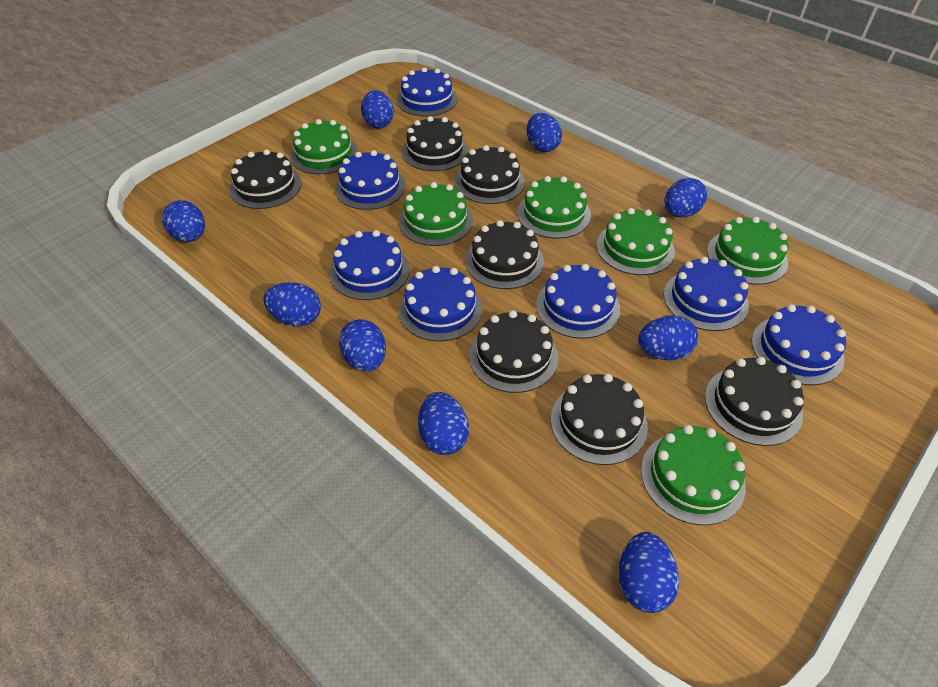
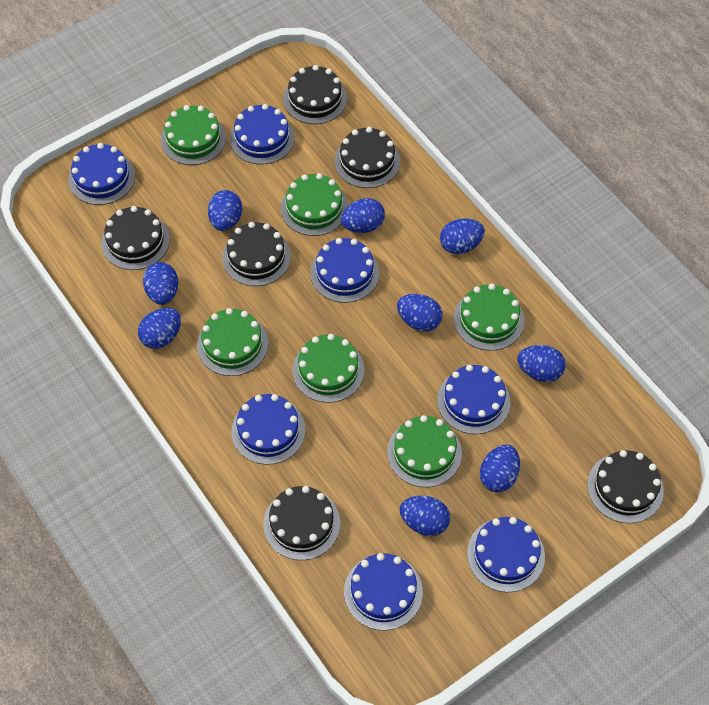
black cake: [230,149,302,209] [402,116,468,171] [455,145,525,204] [465,220,544,289] [469,310,558,393] [551,374,648,465] [705,357,804,446] = 7 -> [101,206,170,270] [222,222,291,286] [264,486,340,560] [283,65,347,124] [335,127,400,188] [587,450,664,523] = 6

